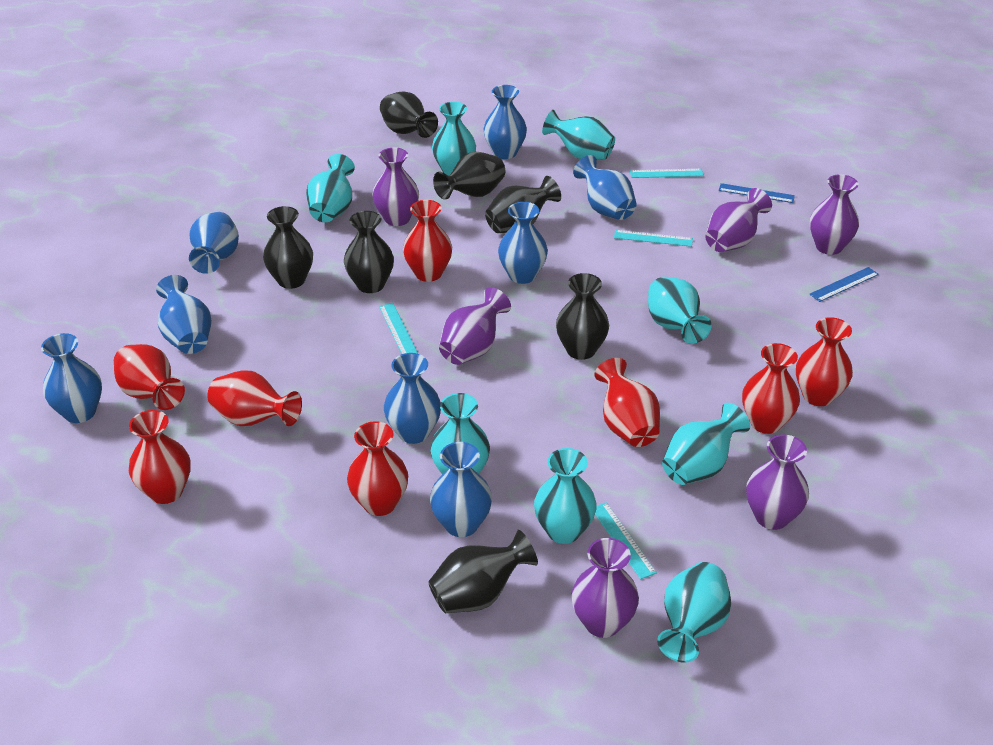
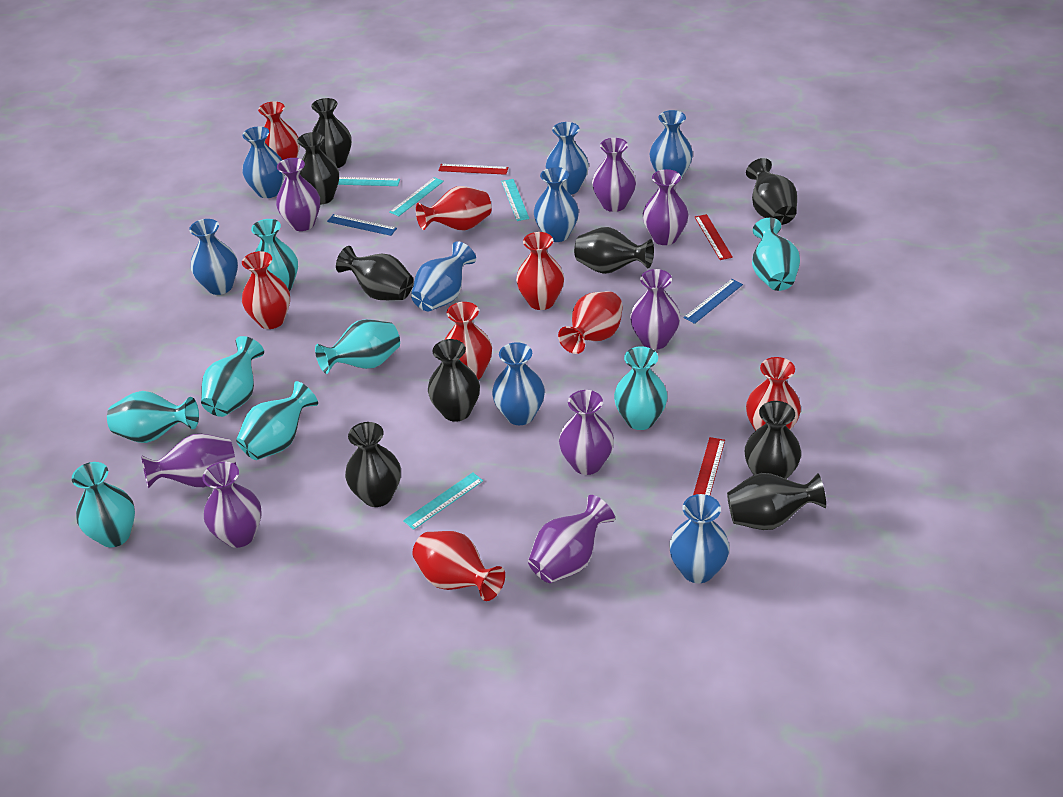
black vase: [263,206,313,289] [344,211,394,293] [380,91,438,138] [428,530,538,613] [433,152,505,200] [485,176,561,233] [556,273,609,360] = 7 -> [297,132,339,205] [311,98,352,168] [336,246,414,300] [345,422,401,507] [428,339,480,422] [574,227,654,274] [727,473,826,530] [745,401,801,479] [746,158,797,225] = 9
purple vase: [372,147,419,226] [439,287,511,365] [571,538,639,638] [705,188,772,252] [746,435,809,530] [810,174,859,255] = 6 -> [141,434,236,489] [202,461,262,548] [276,158,320,231] [528,495,615,583] [559,390,614,475] [592,138,636,212] [630,269,680,350] [643,169,689,245] = 8
red ruler: none = 0 -> [438,164,508,175] [693,437,725,496] [695,214,733,260] = 3

